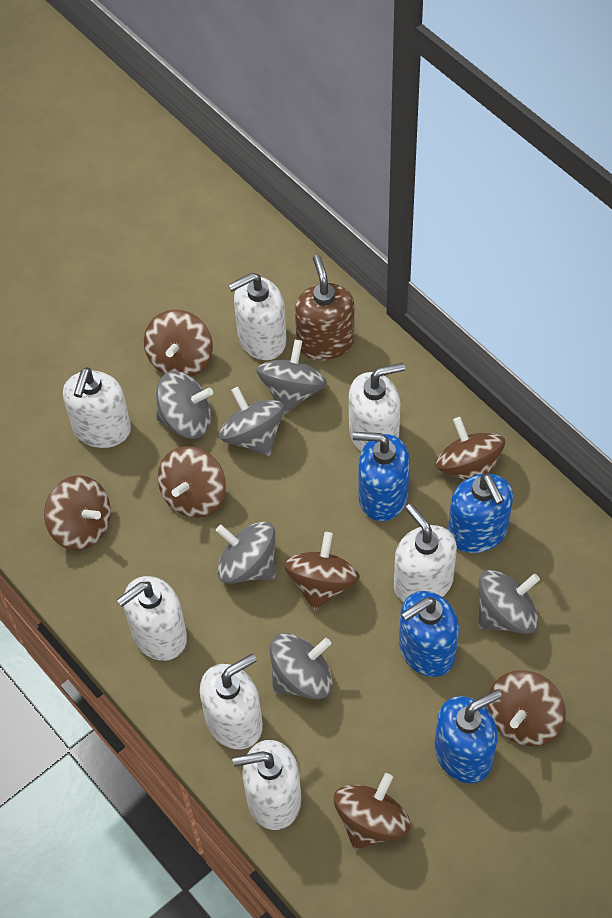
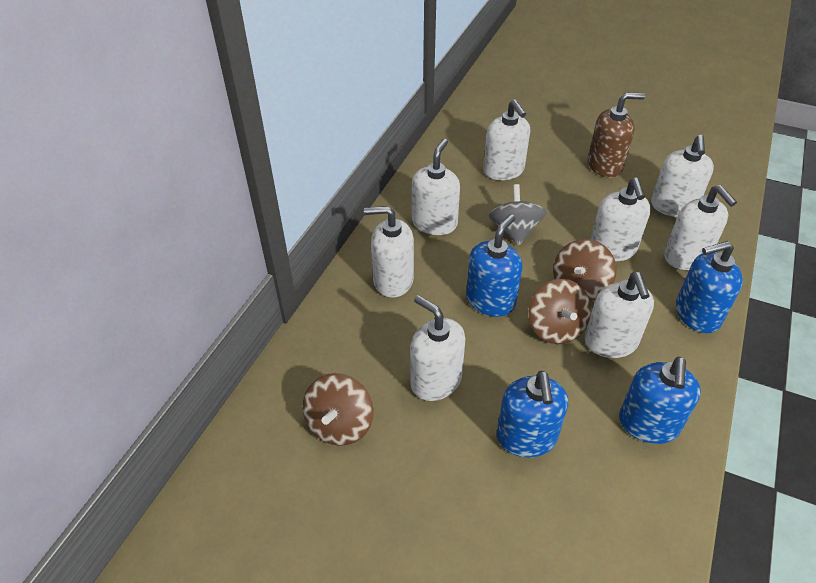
brown spinning top: [44,475,111,550] [144,310,213,377] [158,446,226,518] [284,532,360,611] [334,773,411,850] [435,417,505,480] [488,670,566,746] = 7 -> [303,373,374,446] [529,279,591,344] [553,239,617,301] = 3
grey spinning top: [156,371,213,439] [216,521,276,584] [219,387,285,456] [256,340,327,414] [270,633,333,699] [478,570,540,634] = 6 -> [489,184,547,246] = 1
white soap dispenser: [63,367,131,448] [117,576,187,661] [200,654,263,749] [228,273,287,360] [232,740,301,830] [349,363,405,451] [394,504,457,602] = 7 -> [364,206,414,298] [410,295,465,401] [412,139,460,235] [483,99,530,180] [585,272,654,358] [590,178,651,261] [651,135,714,217] [664,185,737,270] = 8

